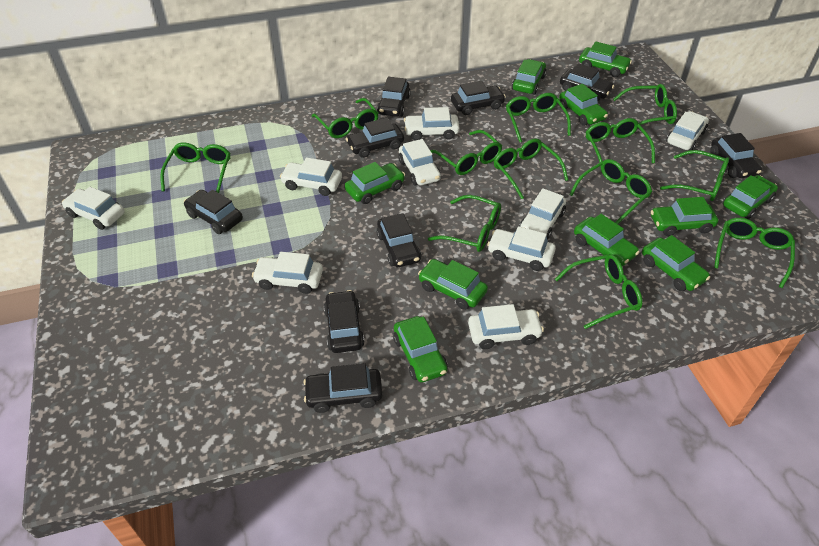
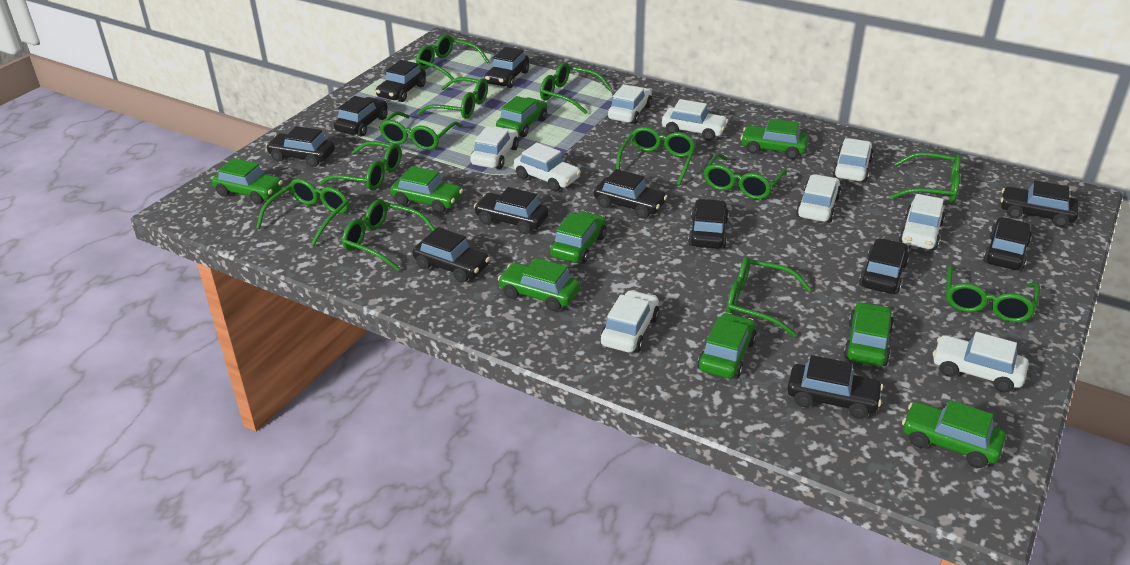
black car: [184,190,243,234] [303,363,383,413] [324,290,365,353] [346,118,404,158] [376,213,421,267] [377,77,411,117] [451,81,506,115] [560,63,614,101] [710,133,762,178] = 9 -> [266,126,335,167] [334,96,388,137] [376,60,426,102] [412,227,490,283] [474,187,549,234] [485,47,529,88] [594,169,667,219] [688,199,729,249] [787,355,883,419] [859,238,909,294] [983,217,1032,271] [1001,180,1079,227] = 12
green car: [345,162,405,204] [393,316,447,382] [418,259,488,310] [512,59,546,95] [559,84,608,126] [574,214,640,266] [579,41,632,77] [642,235,710,291] [651,197,718,236] [723,175,778,219] = 10 -> [212,158,283,204] [390,166,463,213] [496,96,547,137] [498,258,580,311] [550,211,606,264] [697,313,757,379] [741,119,809,159] [844,302,894,366] [902,400,1006,468] = 9

